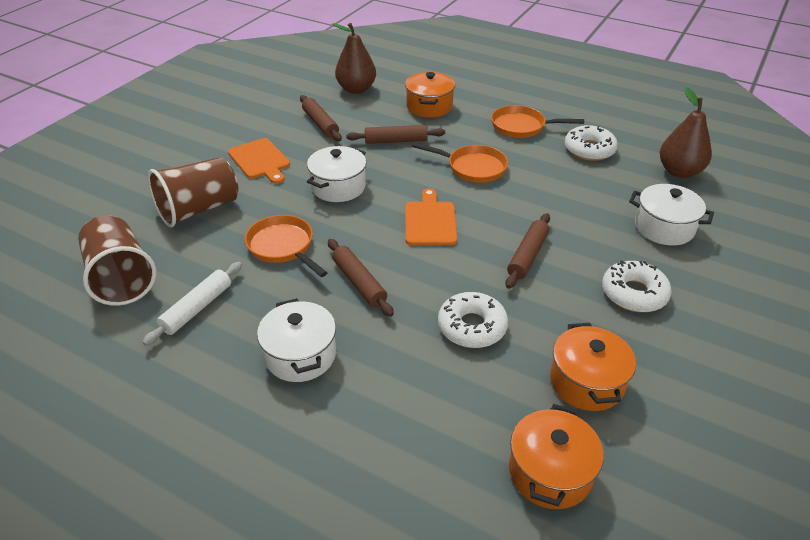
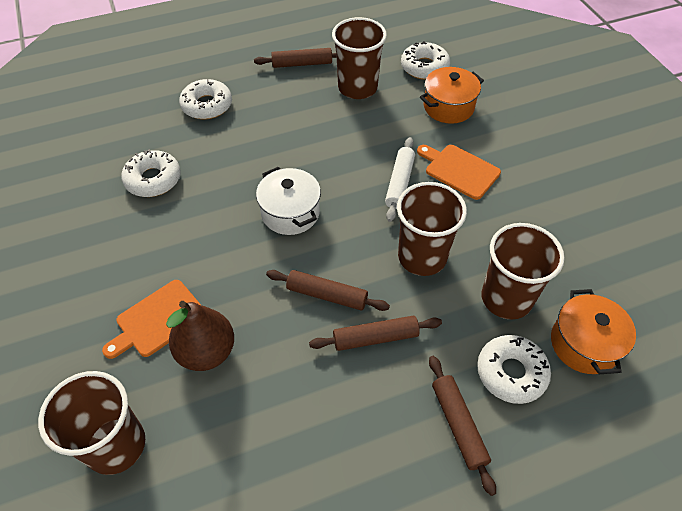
brown cup: [78,215,156,306] [148,157,238,227] = 2 -> [38,371,145,475] [332,17,387,99] [397,182,467,276] [481,223,565,319] = 4
brown pear: [332,23,376,94] [660,87,712,178] = 2 -> [166,301,234,371] = 1
orange pan: [245,215,327,277] [412,142,508,183] [491,105,584,138] = 3 -> none = 0
orange pot: [405,72,455,118] [509,404,604,509] [550,323,636,411] = 3 -> [420,67,484,124] [551,289,636,374] = 2
white donut: [438,292,508,348] [565,125,618,161] [602,260,672,312] = 3 -> [121,149,181,197] [179,79,232,120] [401,41,450,80] [477,335,551,404] = 4
white pot: [257,298,336,382] [307,146,366,202] [629,184,714,246] = 3 -> [256,167,321,235] = 1

